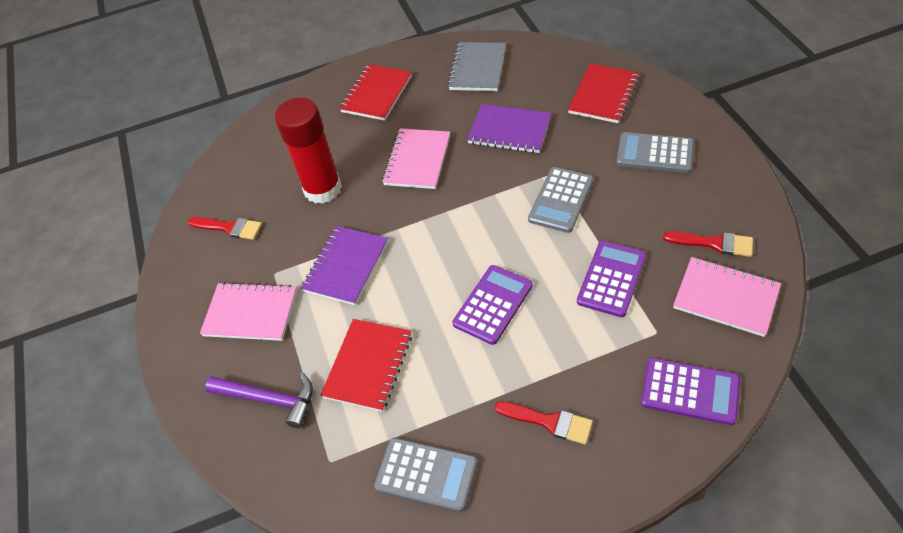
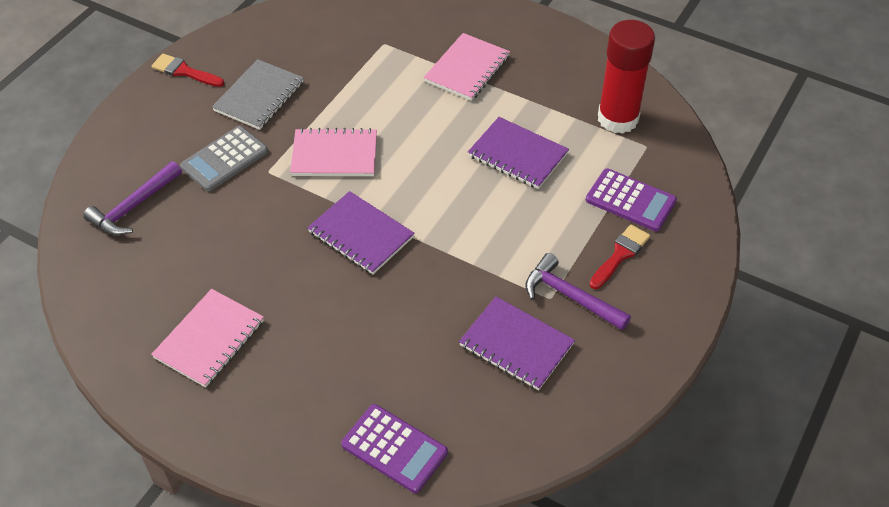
grey calculator: [374,438,477,512] [528,167,593,233] [616,132,694,173] = 3 -> [180,126,268,191] = 1
purple calculator: [452,265,532,345] [577,241,646,317] [641,358,740,425] = 3 -> [341,404,448,493] [586,168,677,231] = 2
purple hammer: [205,373,313,428] = 1 -> [83,161,182,236] [525,253,631,330] = 2
purple notebook: [301,226,388,305] [467,104,552,153] = 2 -> [307,191,415,274] [459,297,575,390] [468,117,569,189] = 3
red brush: [188,217,262,240] [495,401,593,445] [663,232,753,257] = 3 -> [152,54,224,87] [589,225,650,289] = 2
red notebook: [321,319,412,412] [339,64,412,121] [568,64,639,123] = 3 -> none = 0

